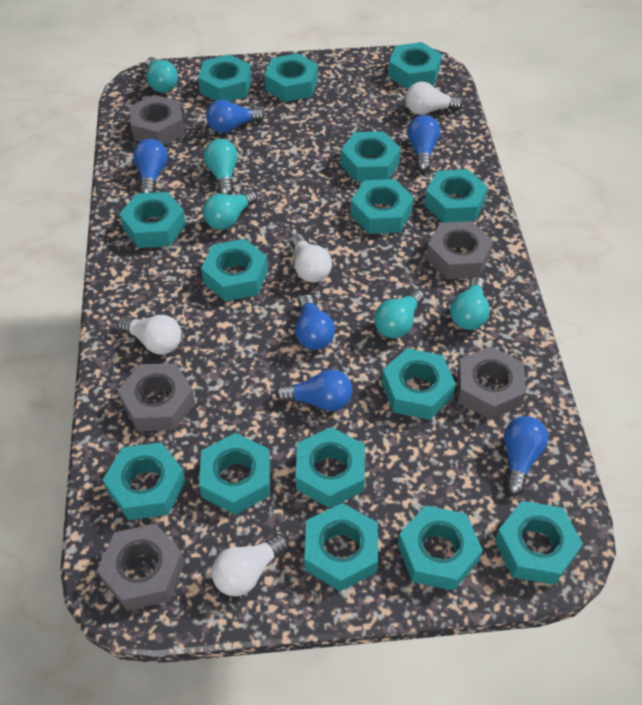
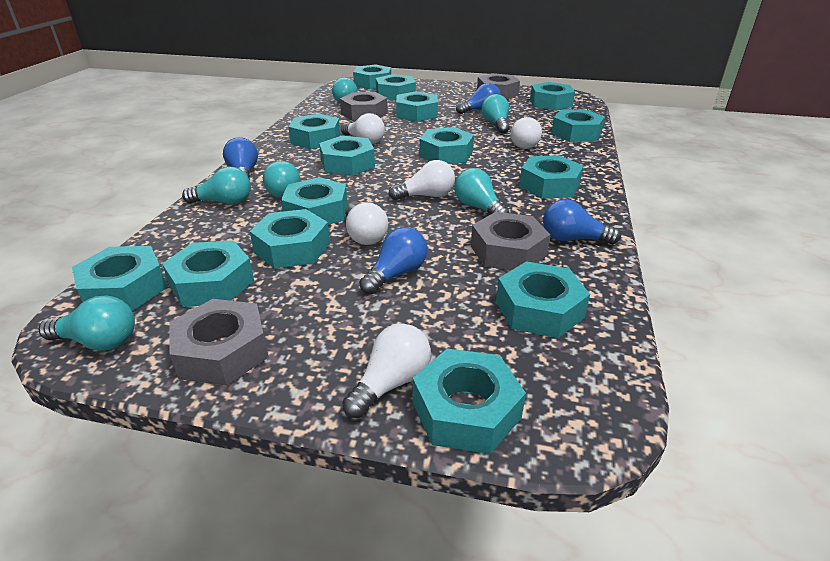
blue light bulb: [133,139,168,193] [206,100,265,133] [275,369,352,411] [295,294,335,350] [407,115,440,172] [504,416,548,495] = 6 -> [223,137,258,180] [359,227,427,294] [456,83,501,114] [543,199,621,244] = 4
grey nut: [97,524,185,611] [118,363,195,431] [130,95,184,145] [426,221,493,279] [457,346,526,420] = 5 -> [170,299,269,386] [340,92,388,121] [471,212,550,270] [477,73,520,99] = 4
turquoise light bulb: [145,57,178,93] [203,190,257,230] [204,139,238,195] [374,289,424,338] [450,277,490,330] = 5 -> [38,295,135,351] [182,166,251,204] [263,161,300,198] [332,78,358,103] [454,168,510,215] [481,94,510,134] = 6
white light bulb: [118,315,181,355] [211,534,288,596] [290,234,332,283] [405,82,463,115] = 4 -> [341,113,385,144] [342,324,431,418] [345,202,388,245] [388,160,455,200] [511,117,542,149] = 5

